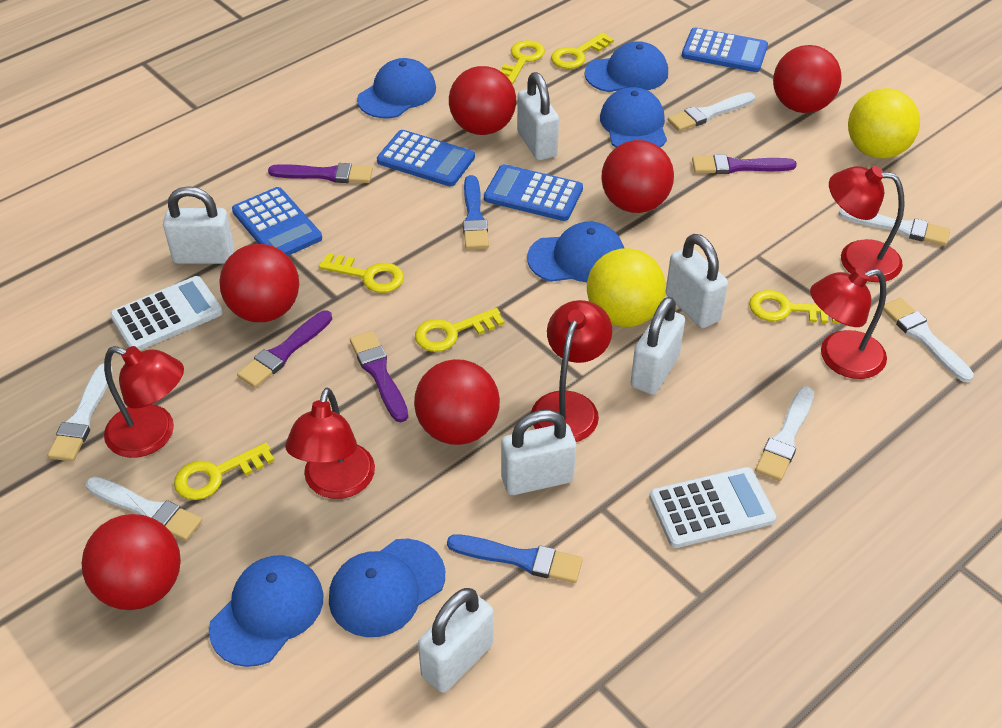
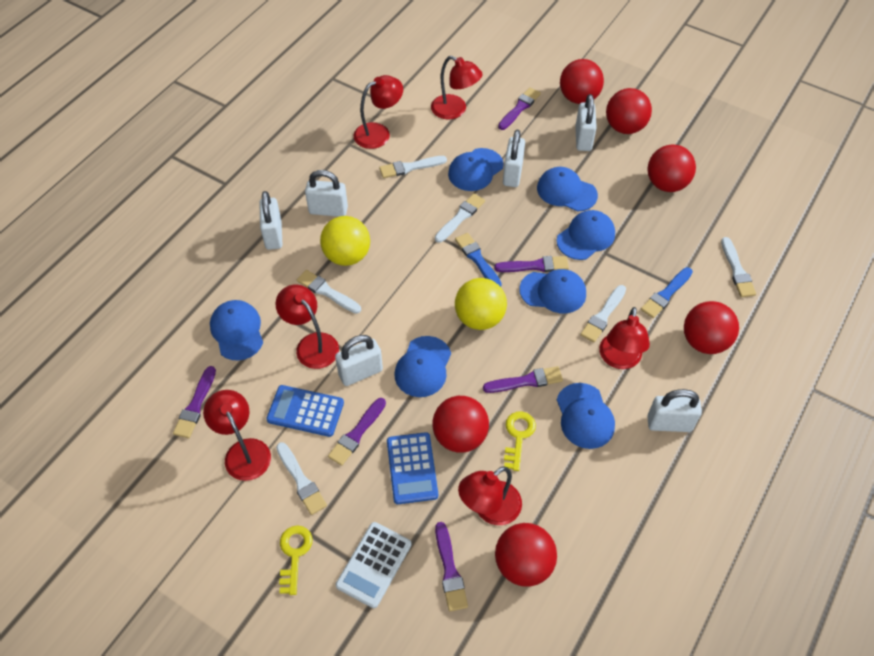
blue calculator: [232,187,322,256] [377,130,475,187] [484,164,583,221] [682,28,768,72] = 4 -> [266,385,344,437] [387,432,438,504] = 2
blue cap: [209,555,323,667] [329,539,445,637] [357,58,436,118] [527,222,624,282] [585,41,668,92] [600,87,667,148] = 6 -> [210,300,263,360] [394,336,451,397] [448,148,504,191] [519,269,586,313] [537,167,598,212] [557,210,615,260] [557,383,615,449] = 7
purple brush: [237,311,332,388] [268,163,373,183] [350,331,408,422] [692,154,797,174] = 4 -> [173,366,216,438] [328,398,386,466] [435,522,468,612] [483,366,563,393] [494,256,569,272] [498,87,541,130] = 6
red lamp: [104,346,184,458] [285,387,375,499] [531,300,612,442] [810,268,887,379] [829,166,905,282] = 5 -> [203,390,271,481] [275,285,339,369] [354,75,403,149] [431,56,483,119] [458,466,522,525] [599,307,650,369] = 6
white calculator: [110,276,223,350] [649,467,776,548] = 2 -> [336,522,412,608] = 1
yellow key: [174,443,275,500] [319,253,404,293] [415,308,504,352] [500,40,545,84] [551,32,614,69] [749,290,839,323] = 6 -> [279,526,312,595] [504,412,536,471] = 2

